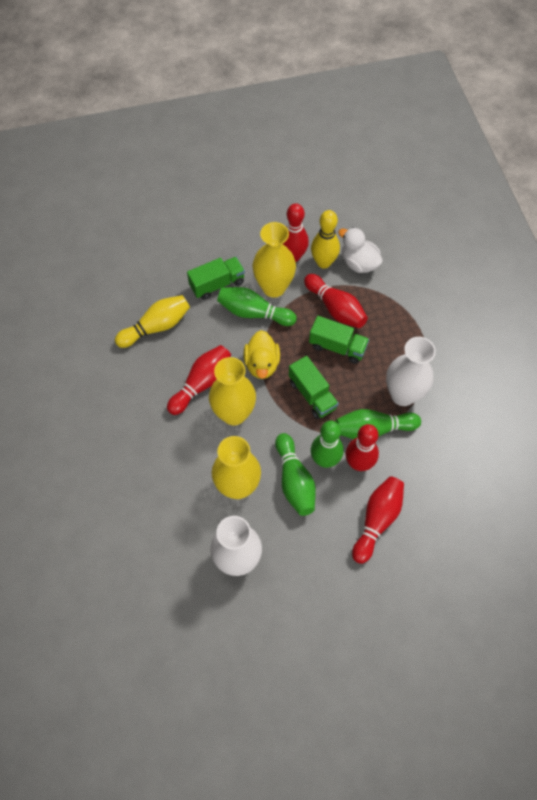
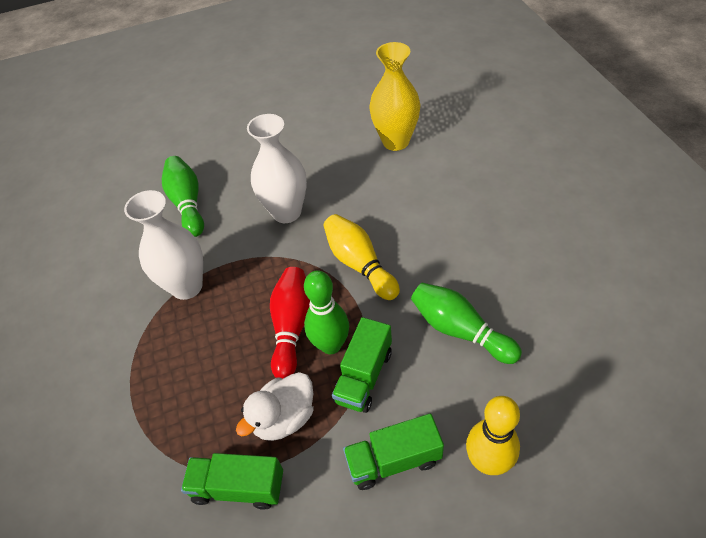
green bowling pin: [217,287,297,326] [275,433,316,516] [311,421,343,468] [335,409,421,439] = 4 -> [162,156,204,237] [304,270,349,354] [411,283,522,364] = 3
red bowling pin: [167,345,231,415] [283,203,309,262] [304,274,368,328] [345,424,379,471] [352,476,404,564] = 5 -> [270,267,310,379] = 1
yellow duck: [243,330,280,379] = 1 -> none = 0
yellow vase: [209,357,256,426] [212,436,261,499] [253,222,296,298] = 3 -> [369,42,421,151] = 1

